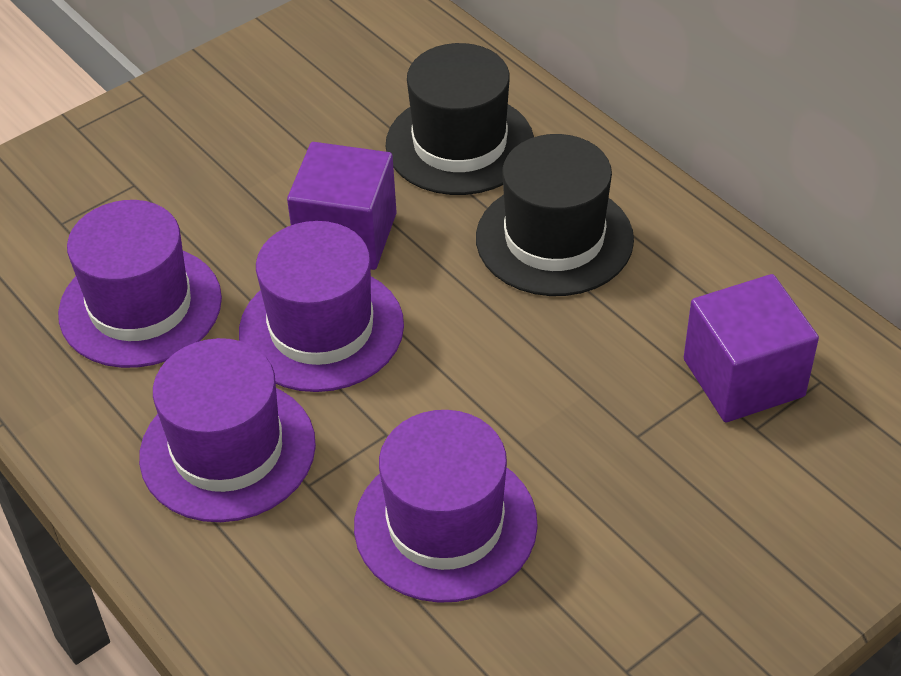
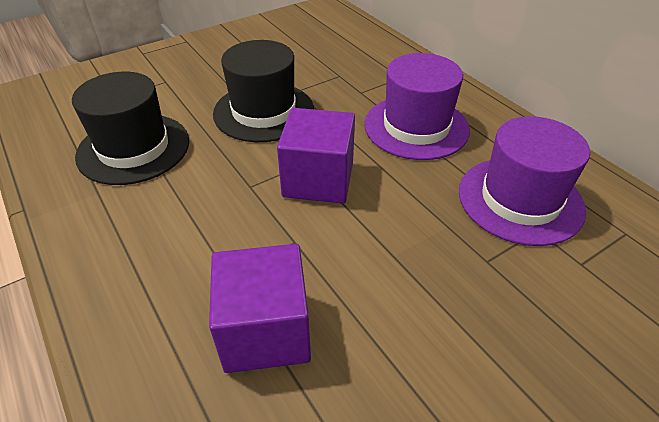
purple hat: [58,200,222,368] [139,338,316,522] [239,221,404,392] [354,410,538,603] = 4 -> [364,53,470,160] [459,116,590,246] = 2

